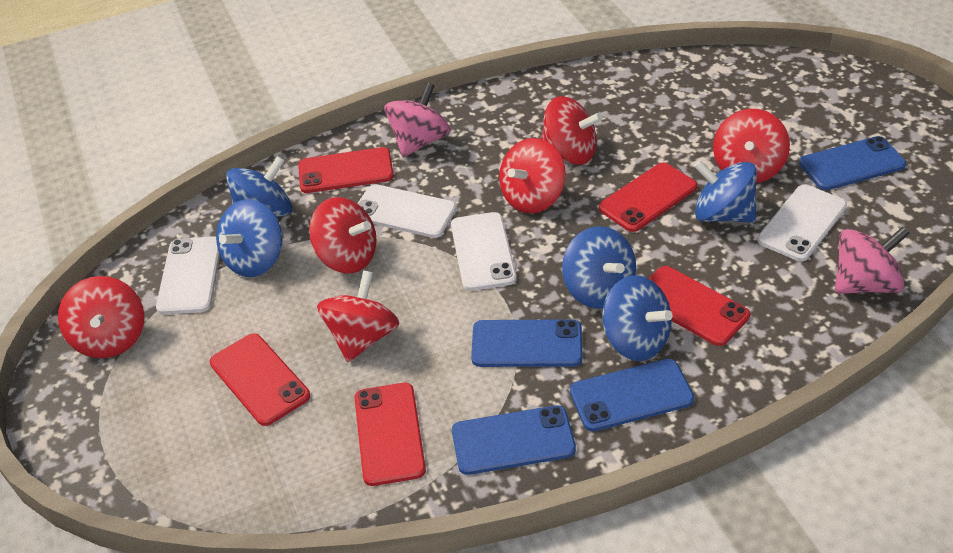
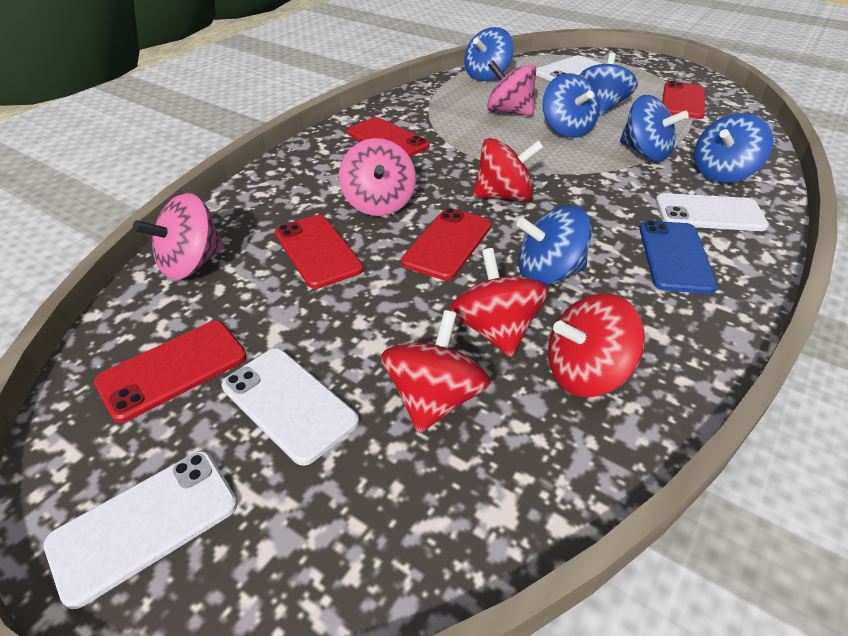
blue phone: [452,405,576,475] [471,319,582,367] [570,359,694,432] [799,136,906,190] = 4 -> [639,220,718,294] = 1
blue spinning top: [216,199,282,277] [226,156,292,217] [562,226,636,309] [602,275,673,361] [694,160,757,223] = 5 -> [464,27,514,81] [517,205,592,286] [542,73,600,138] [579,52,638,115] [620,95,689,161] [694,113,774,183] = 6
pink spinning top: [384,82,451,157] [835,227,910,294] = 2 -> [133,193,224,280] [339,138,416,216] [487,61,536,116] = 3
red spinning top: [58,276,144,358] [309,197,377,274] [317,270,399,362] [499,138,566,214] [541,96,603,165] [713,109,790,183] = 6 -> [381,310,490,433] [450,248,549,357] [473,138,544,202] [548,293,645,397] = 4

